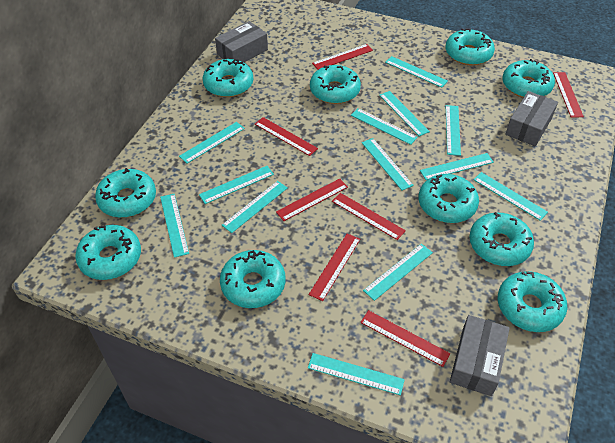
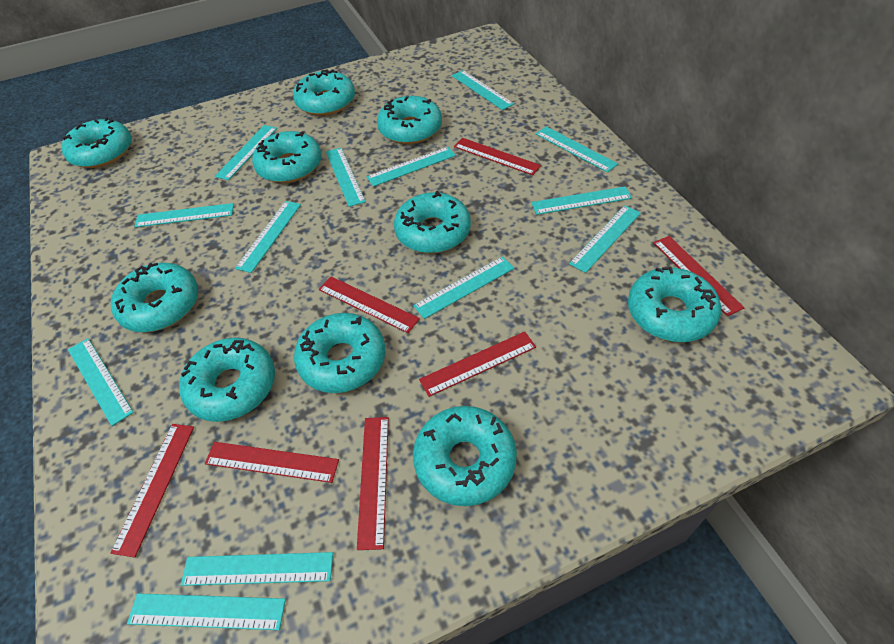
grey box: [215,21,268,62] [450,315,510,396] [505,91,558,146] = 3 -> none = 0

